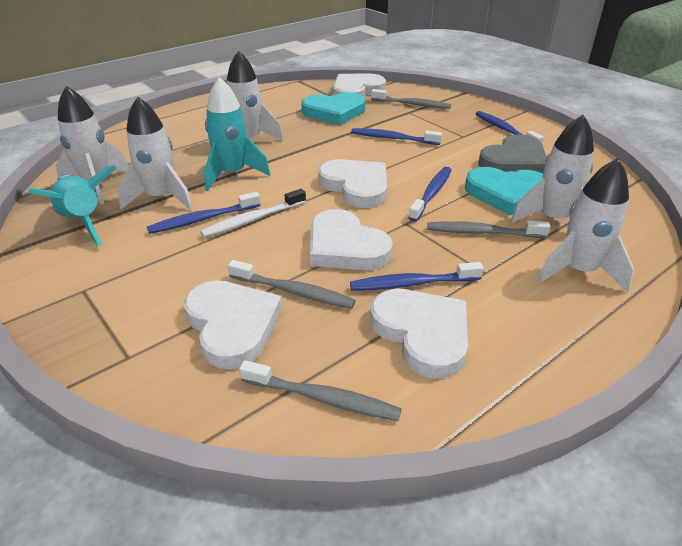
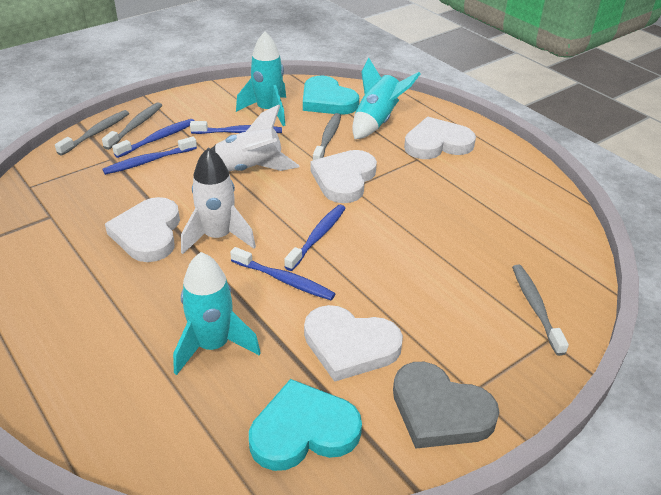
turquoise rocket: [28,165,116,246] [204,77,270,191] = 2 -> [173,252,261,375] [236,32,286,126] [352,57,421,139] = 3
white heart: [184,280,283,369] [310,209,393,270] [318,159,387,208] [333,74,386,98] [370,289,468,378] = 5 -> [105,197,180,262] [304,305,403,382] [311,150,377,203] [404,117,476,159] = 4
white rocket: [55,86,129,204] [117,96,193,210] [227,51,283,140] [511,115,594,223] [537,158,634,293] = 5 -> [181,147,256,254] [211,105,300,171] = 2
white toothbrush: [200,189,306,238] = 1 -> none = 0

